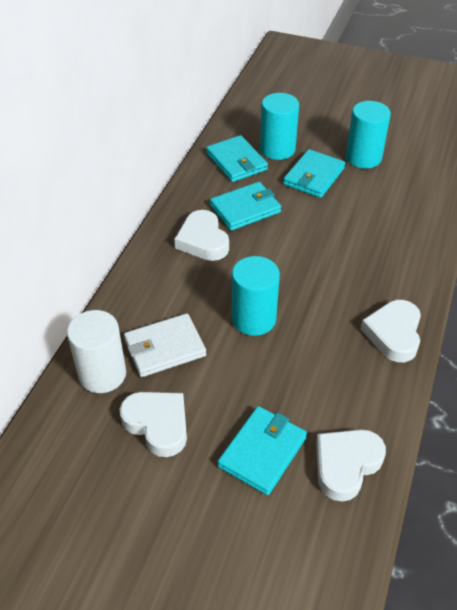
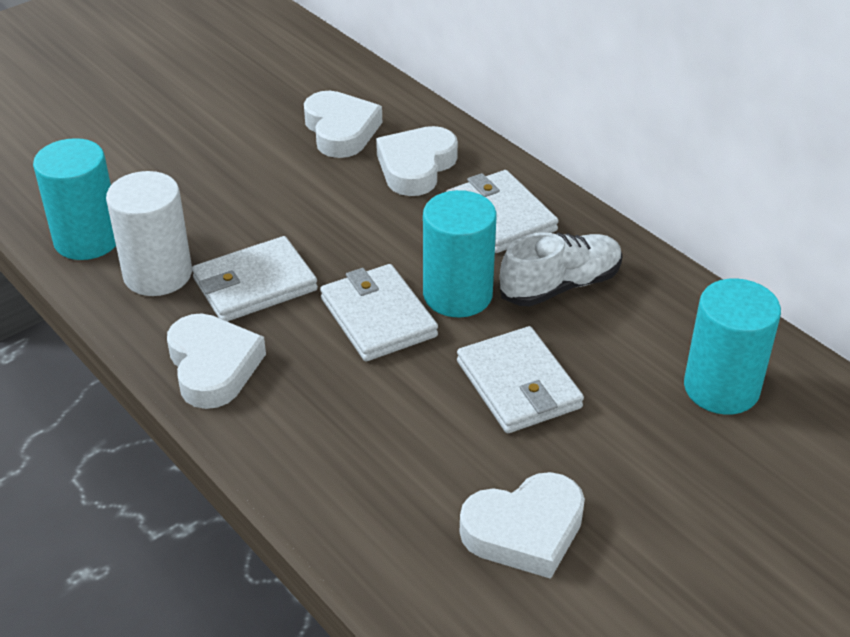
turquoise wallet: [206,135,268,182] [210,182,281,231] [217,406,307,495] [283,149,345,198] = 4 -> none = 0
white shoe: none = 0 -> [500,232,623,306] = 1
white wallet: [124,313,206,377] = 1 -> [192,236,318,322] [320,264,438,361] [446,170,559,253] [457,326,584,433] = 4

